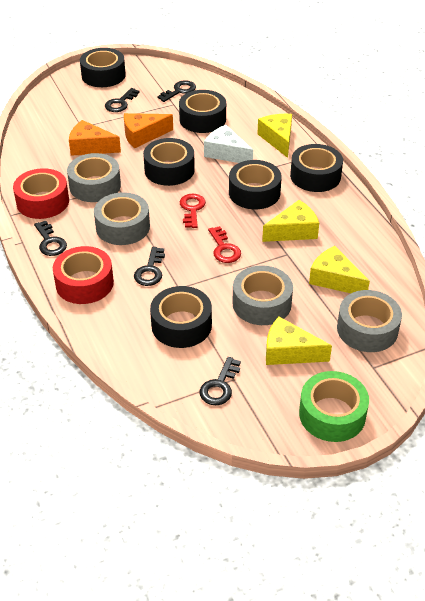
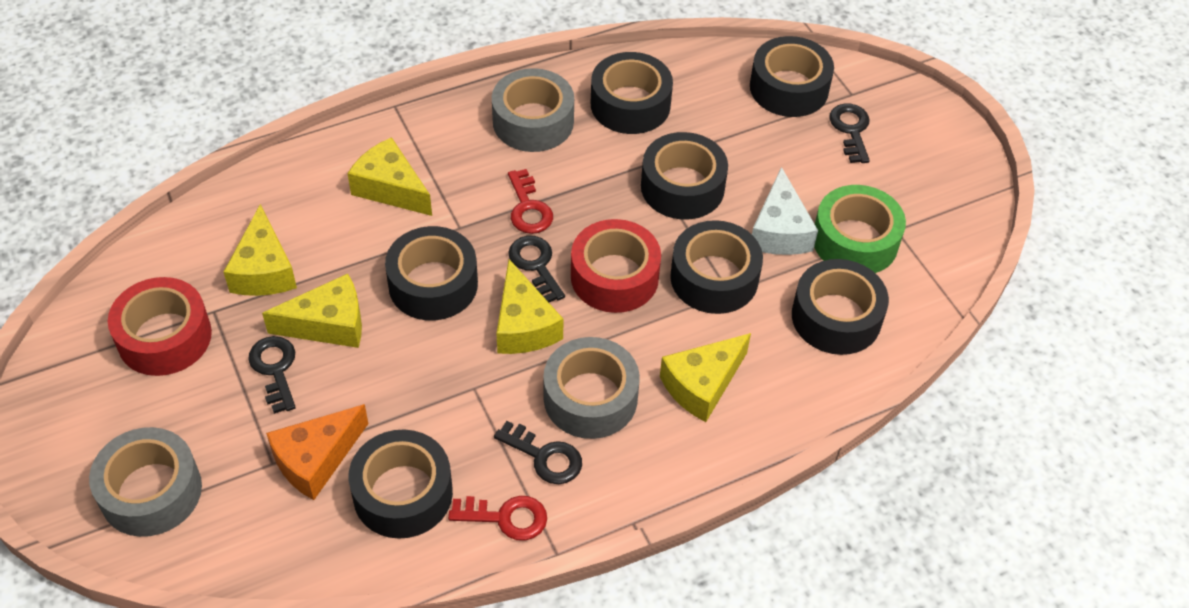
black key: [34,221,67,256] [105,88,139,112] [134,247,165,286] [157,80,196,102] [200,357,241,405] = 5 -> [248,336,296,414] [494,421,582,484] [508,236,565,302] [829,103,870,163] = 4
black tape: [80,48,126,87] [143,138,195,186] [150,286,212,348] [179,90,226,133] [229,160,282,209] [290,144,343,192] = 6 -> [349,430,453,539] [385,226,478,321] [591,52,673,134] [641,132,728,220] [670,220,763,314] [750,36,834,117] [792,259,889,355] = 7
grey tape: [67,153,121,202] [94,192,150,245] [232,265,293,325] [337,290,402,352] = 4 -> [89,427,202,537] [492,68,574,152] [543,337,640,439] = 3
orange cheese: [69,120,121,156] [124,113,173,148] = 2 -> [266,404,368,500] = 1
yellow cheese: [257,114,292,158] [262,200,319,242] [266,317,332,365] [309,246,370,293] = 4 -> [224,204,297,296] [262,274,362,348] [347,137,432,216] [496,259,564,354] [660,333,751,422] = 5

